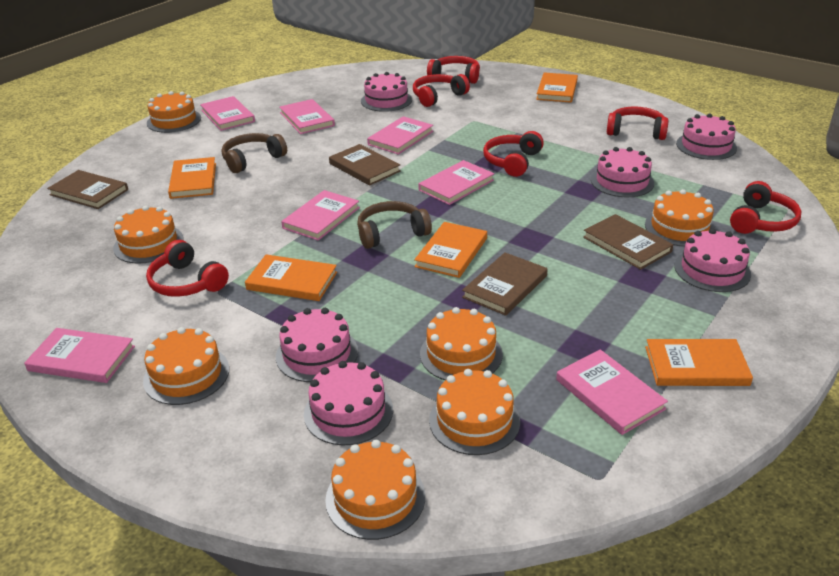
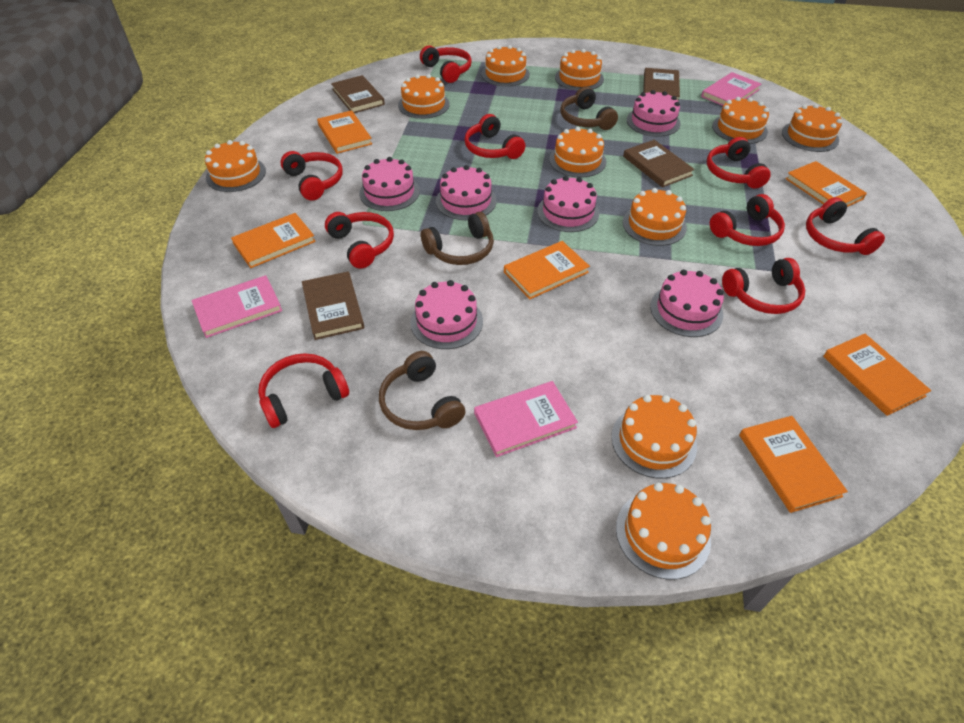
brown headphones: [221,133,287,173] [357,201,432,249] = 2 -> [379,351,465,430] [421,212,494,265] [560,86,618,130] = 3
orange book: [168,157,216,199] [245,254,337,301] [414,222,487,278] [536,72,578,103] [645,339,753,386] = 5 -> [231,213,316,268] [317,110,372,154] [504,241,590,299] [739,416,848,513] [786,161,867,207] [823,334,931,416] = 6
orange cake: [113,206,184,264] [143,327,229,405] [147,91,201,133] [325,440,425,540] [420,307,503,380] [429,369,520,455] [645,189,715,247] = 7 -> [205,140,266,192] [398,74,450,119] [481,45,530,87] [549,127,606,178] [555,49,604,91] [611,395,697,478] [616,483,711,580] [623,188,687,246] [712,97,769,144] [782,104,842,152] = 10
pink book: [24,328,135,383] [200,96,255,131] [279,99,335,134] [281,190,360,241] [367,116,433,155] [418,160,494,205] [556,349,668,435] = 7 -> [191,275,282,338] [474,381,578,457] [701,72,761,106] = 3
red headphones: [146,240,229,297] [413,74,470,107] [427,56,480,84] [483,131,544,177] [607,106,669,140] [730,181,801,234] = 6 -> [258,353,349,428] [281,151,343,200] [325,212,394,269] [420,45,472,83] [464,114,525,159] [707,137,771,189] [710,194,785,246] [722,258,805,314] [806,197,885,255] = 9

